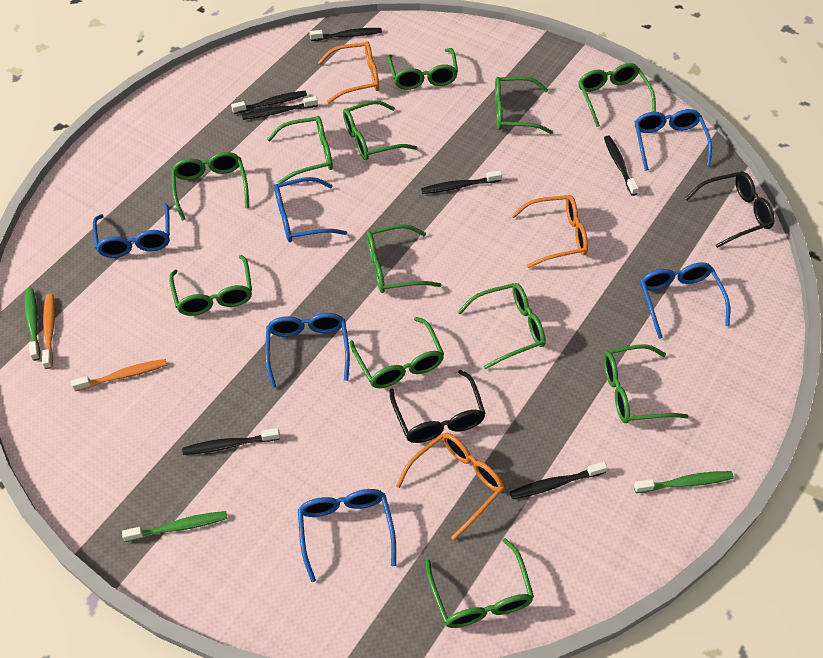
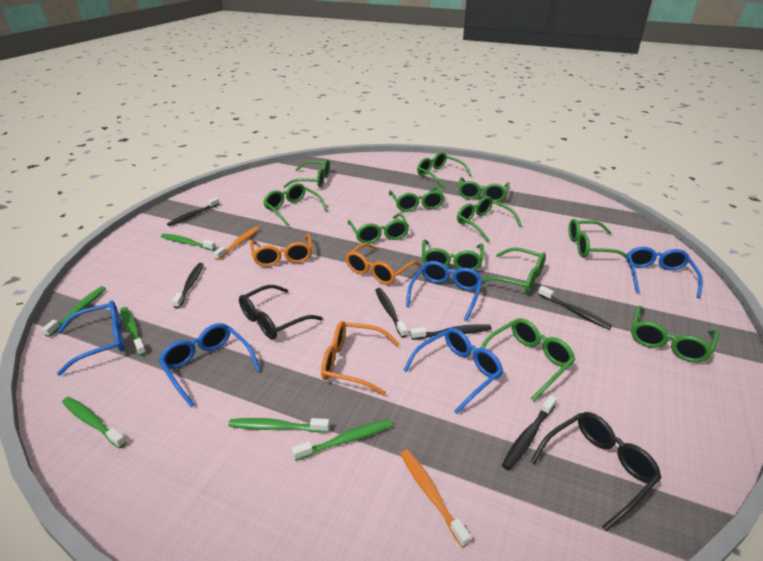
black toothbrush: [182,428,280,455] [231,91,307,114] [242,96,318,120] [309,28,382,41] [421,171,502,194] [510,462,607,499] [604,136,639,196] = 7 -> [167,198,220,226] [172,263,204,309] [375,288,408,338] [410,324,492,340] [502,395,557,470] [538,286,612,329] = 6
blue glasses: [93,203,170,258] [265,313,350,388] [274,177,347,242] [298,489,396,582] [635,109,712,171] [640,262,730,339] = 6 -> [57,301,125,375] [159,323,260,408] [404,328,503,414] [406,261,483,321] [626,247,703,298] = 5
green toothbrush: [25,288,40,361] [122,511,227,542] [634,471,734,493] = 3 -> [42,286,106,337] [62,397,127,449] [120,307,146,356] [161,234,216,251] [229,418,330,433] [292,419,393,461] = 6

